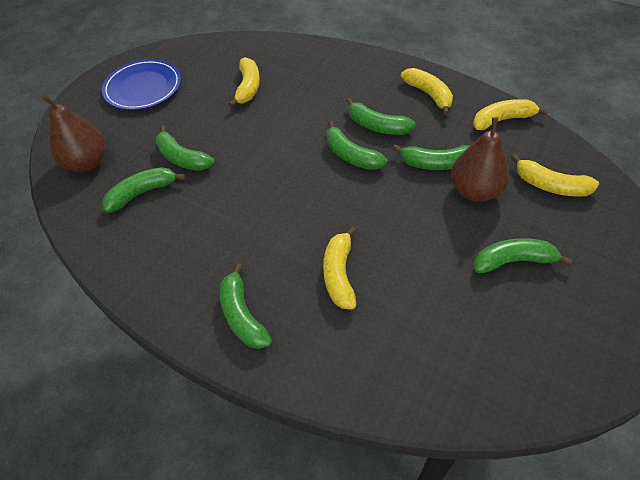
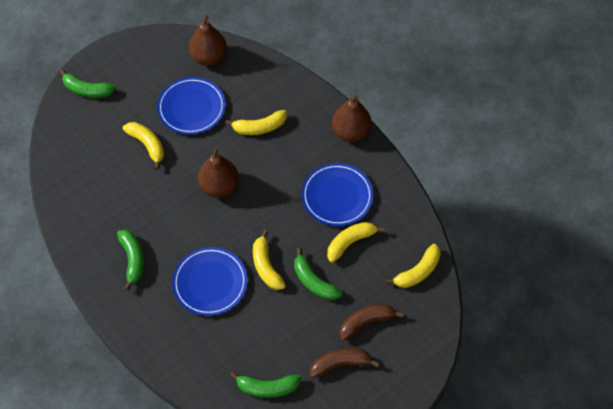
blue plate: [102,59,181,110] = 1 -> [157,77,226,135] [172,247,248,316] [302,163,373,226] = 3
brown banana: none = 0 -> [310,348,380,378] [339,304,404,341] = 2
brown pear: [42,95,106,172] [451,117,510,202] = 2 -> [189,15,227,66] [198,147,239,198] [332,95,372,142] = 3
green banana: [102,167,186,213] [156,126,214,171] [220,263,272,349] [327,121,387,170] [346,98,416,135] [392,144,469,170] [474,238,572,273] = 7 -> [60,69,116,98] [117,230,144,291] [230,371,301,398] [294,248,342,300] = 4

